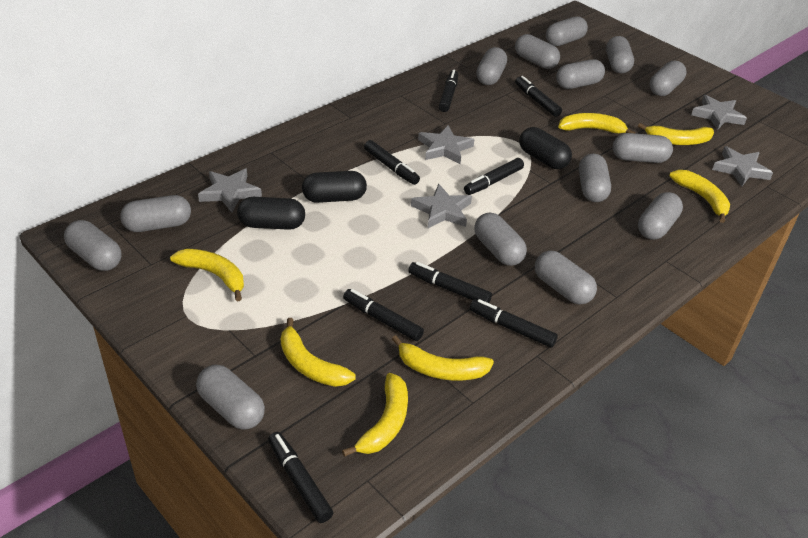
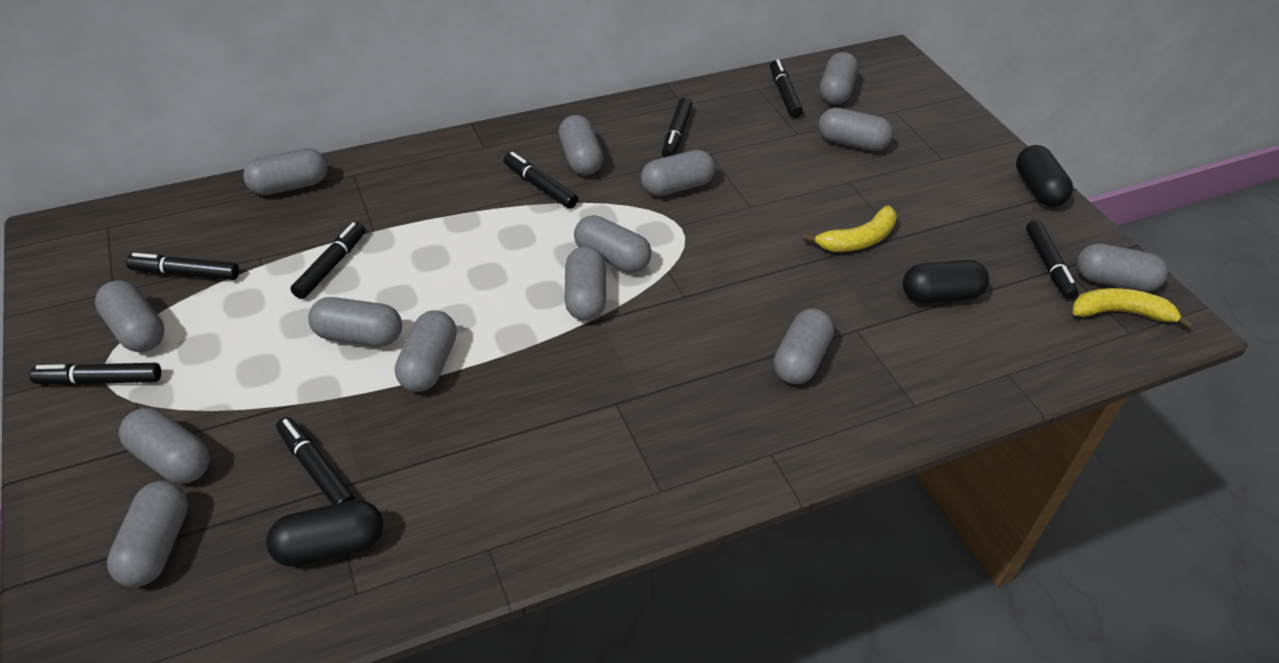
grey star: [198,168,262,213] [411,184,472,228] [418,125,474,164] [691,95,747,130] [712,146,773,186] = 5 -> none = 0
yellow banana: [170,249,244,301] [281,318,356,387] [342,373,408,457] [392,335,494,381] [558,113,635,133] [638,123,714,145] [669,170,730,223] = 7 -> [802,205,897,252] [1072,288,1194,329] = 2

